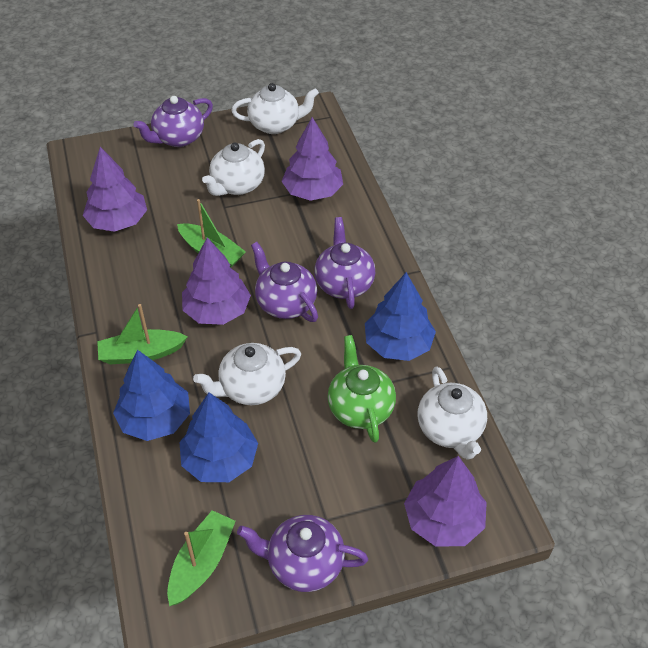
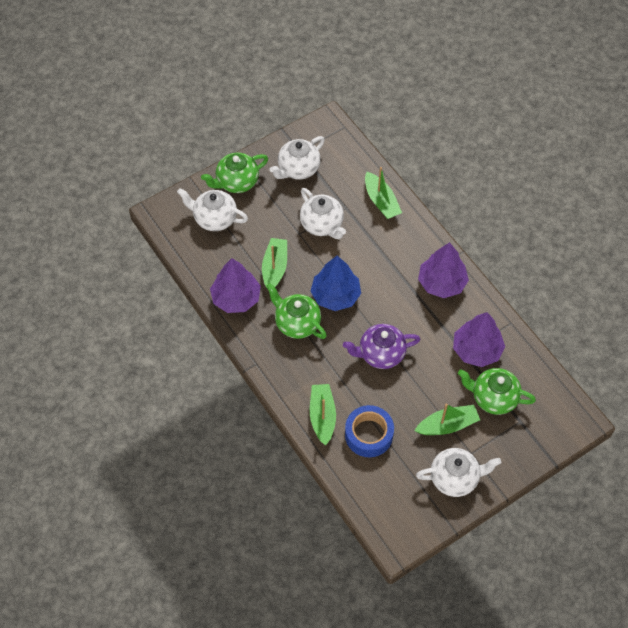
blue tape: none = 0 -> [345,405,394,457] = 1
blue tree: [113,350,190,441] [179,393,258,482] [365,272,436,361] = 3 -> [310,256,361,311] = 1
green boat: [97,304,188,364] [167,510,236,606] [177,199,246,268] = 3 -> [262,238,287,288] [310,384,336,446] [365,167,402,219] [414,404,480,435] = 4
green teapot: [328,335,396,443] = 1 -> [201,153,268,193] [266,283,327,339] [458,368,536,415] = 3
purple teapot: [133,96,213,147] [237,515,368,592] [251,242,318,322] [314,217,375,309] = 4 -> [343,324,420,369] = 1
purple tree: [83,147,147,232] [182,237,251,325] [282,117,343,201] [404,456,487,547] = 4 -> [210,258,261,313] [418,242,469,298] [453,312,505,367] = 3

